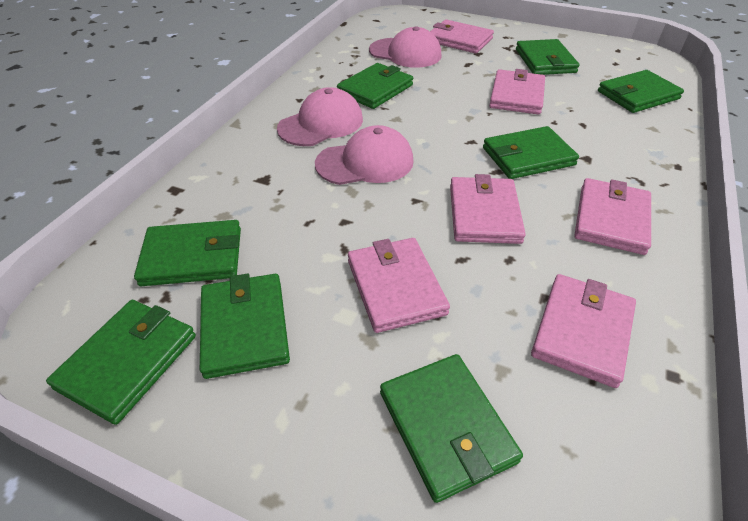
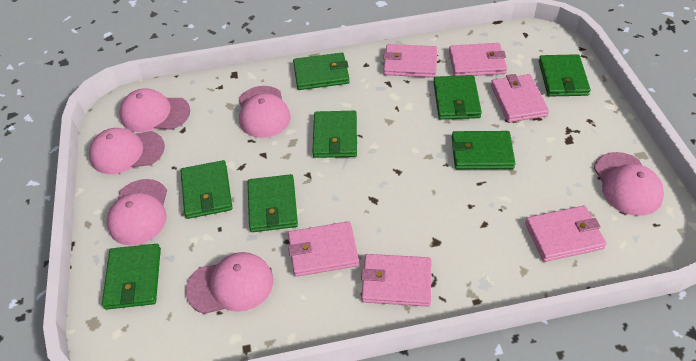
pink cap: [277,87,363,146] [315,125,414,185] [369,26,442,68] = 3 -> [89,128,165,174] [107,179,167,245] [119,88,190,132] [186,252,273,314] [239,86,291,138] [594,152,664,216] = 6

